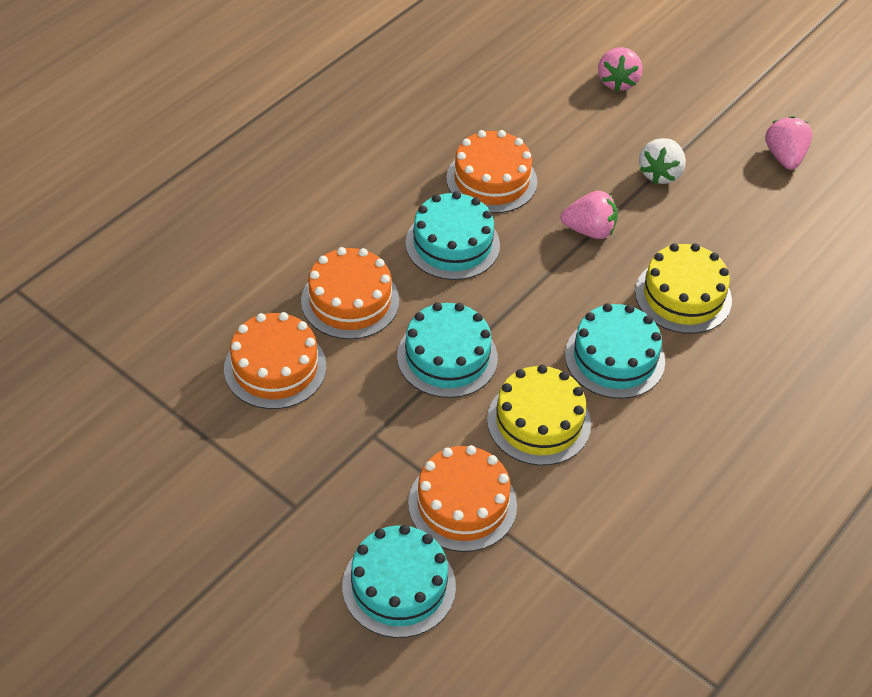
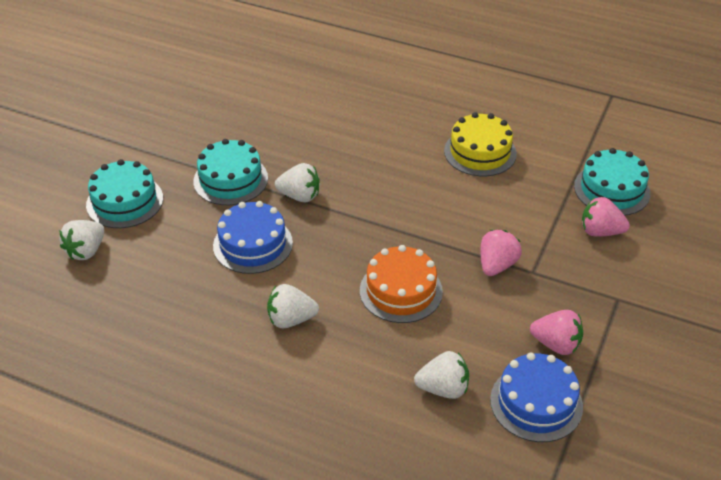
blue cake: none = 0 -> [213,201,293,274] [490,352,583,442] = 2
orange cake: [224,312,326,409] [301,247,399,339] [408,445,517,552] [446,130,537,213] = 4 -> [360,245,443,323] = 1
turquoise cake: [342,525,456,638] [397,302,498,398] [405,191,500,280] [565,303,665,399] = 4 -> [86,159,163,228] [193,139,268,205] [574,148,651,216] = 3
white strawberry: [639,138,686,184] = 1 -> [59,220,105,260] [267,284,319,328] [275,163,320,202] [414,351,469,399] = 4
yellow cake: [487,365,591,466] [635,243,732,334] = 2 -> [444,112,517,176] = 1

